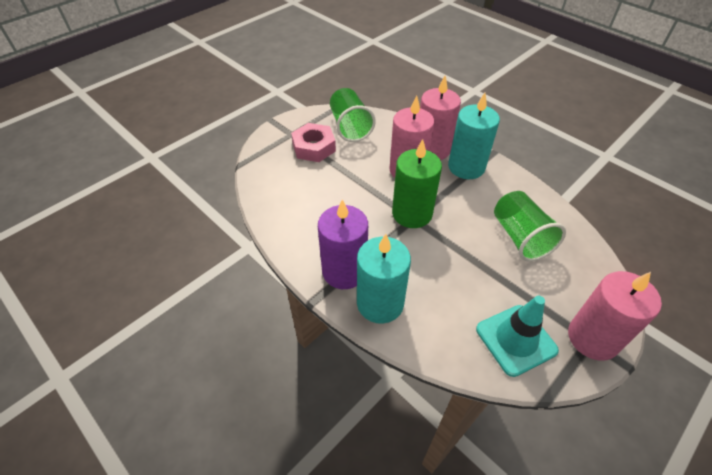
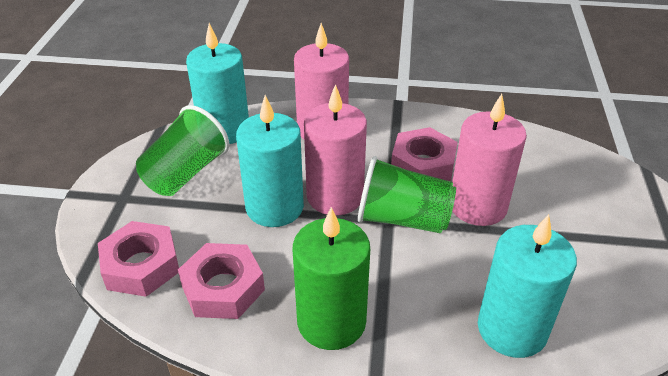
pink nut: [291,123,336,162] = 1 -> [98,221,179,297] [178,243,265,319] [391,127,458,181] = 3
purple candle: [318,199,368,289] = 1 -> none = 0
turquoise candle: [357,234,411,324] [448,93,500,179] = 2 -> [186,23,249,144] [236,95,304,227] [478,214,577,358] = 3
turquoise traffic cone: [476,296,559,377] = 1 -> none = 0

